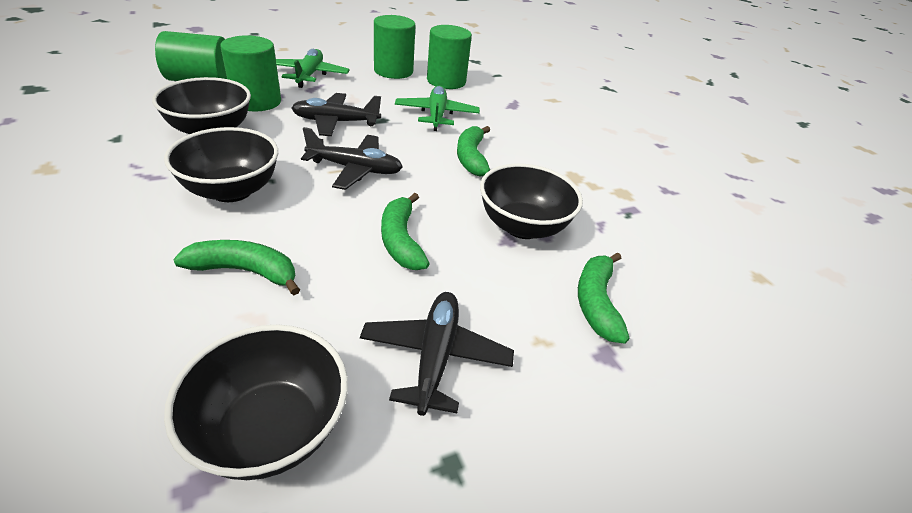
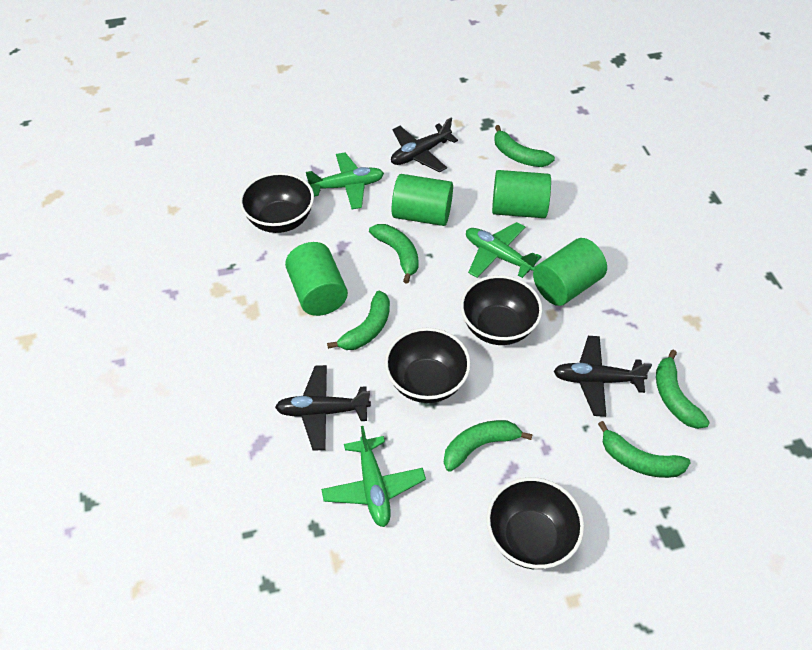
green banana: [173,240,300,295] [381,193,430,270] [457,126,490,177] [578,252,629,344] = 4 -> [327,291,390,350] [369,224,419,284] [444,420,533,472] [494,125,555,167] [598,421,691,478] [656,350,710,429] = 6
green plane: [276,49,350,88] [395,86,480,131] = 2 -> [306,152,384,209] [321,426,426,527] [466,222,542,278] = 3

